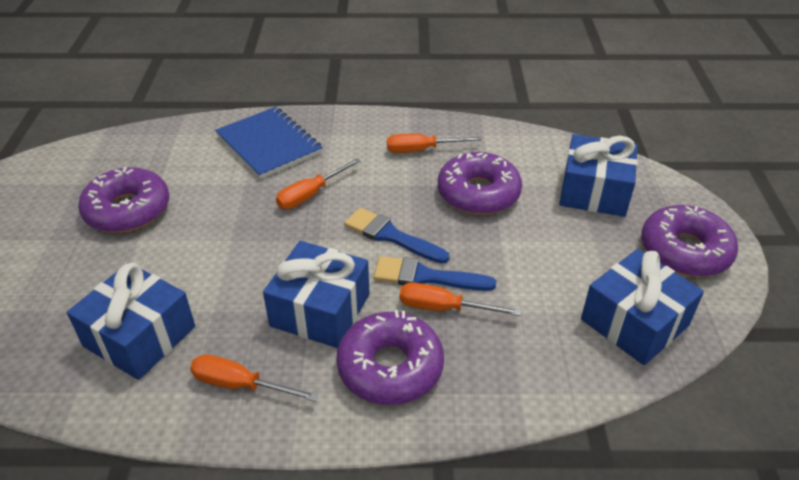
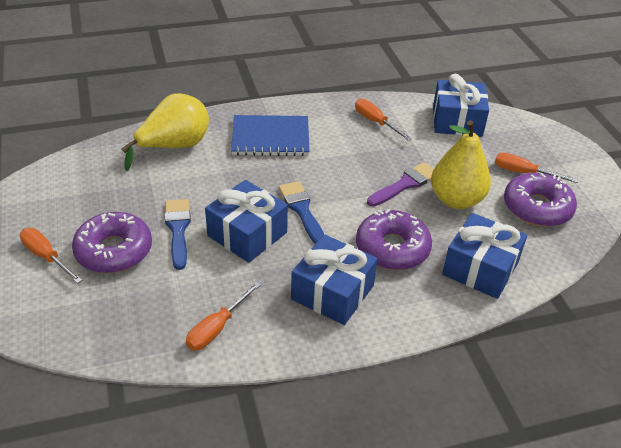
purple brush: none = 0 -> [367,162,434,207] = 1
purple donut: [78,167,169,233] [336,310,444,405] [438,152,522,215] [641,205,738,277] = 4 -> [72,212,152,273] [356,209,432,270] [504,173,577,227] = 3
yellow pear: none = 0 -> [121,93,209,171] [431,120,491,209] = 2

